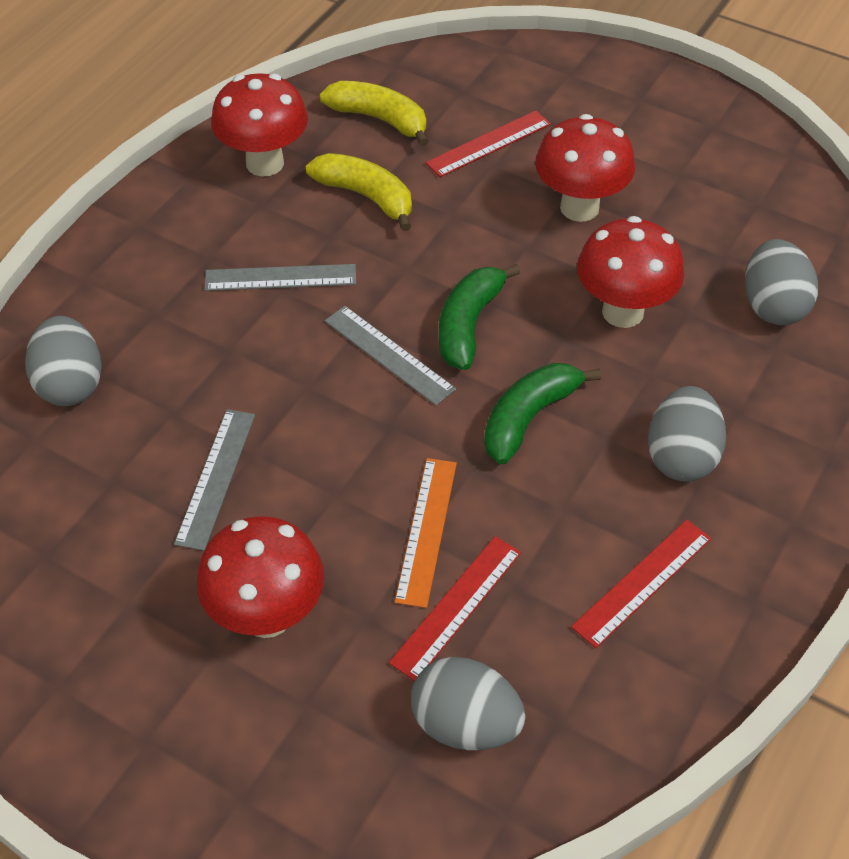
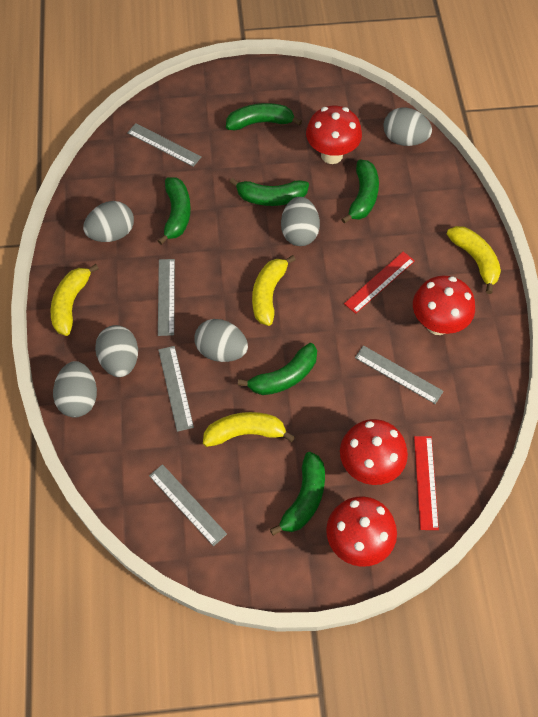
green banana: [439,264,521,370] [484,363,601,465] = 2 -> [158,177,191,245] [226,103,302,130] [230,178,309,206] [238,343,317,395] [270,452,325,536] [341,160,379,224] = 6
grey egg: [25,316,102,406] [411,657,526,750] [648,386,726,482] [745,239,818,325] = 4 -> [53,361,97,418] [83,201,134,242] [95,325,138,377] [194,319,248,362] [281,197,320,246] [383,108,432,146] = 6
grey ruler: [174,409,255,551] [205,264,356,291] [325,306,456,405] = 3 -> [127,123,202,167] [149,464,227,546] [158,259,175,336] [158,346,194,432] [355,345,444,404] = 5
orange ruler: [395,458,457,608] = 1 -> none = 0
red ruler: [389,536,521,681] [425,110,551,177] [571,520,711,648] = 3 -> [344,252,415,314] [414,436,439,530] = 2
yellow banana: [306,153,412,231] [320,81,429,146] = 2 -> [51,264,99,336] [203,412,295,447] [252,255,296,326] [447,226,501,294] = 4

